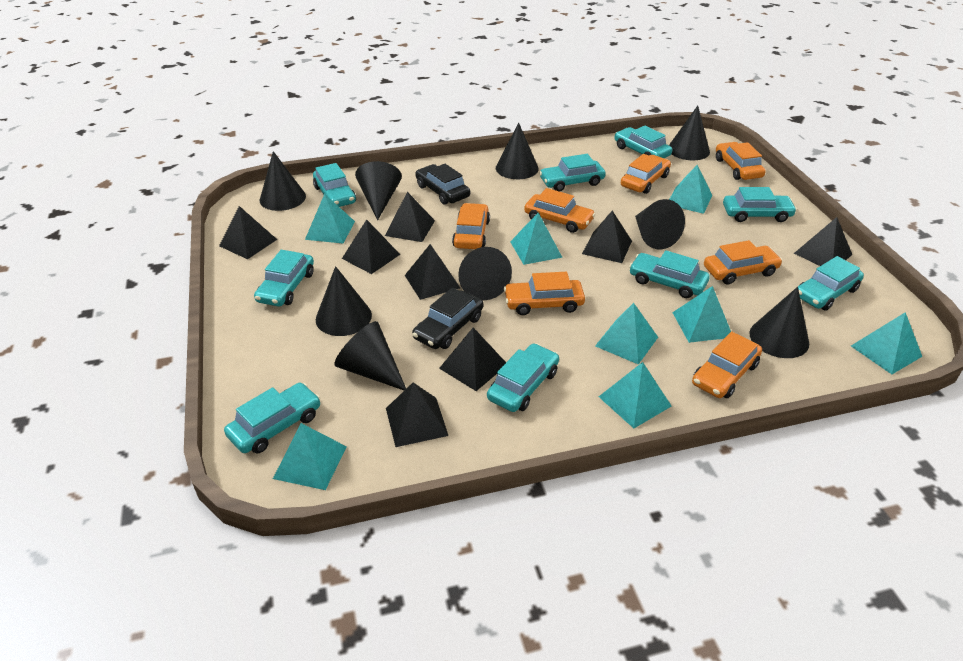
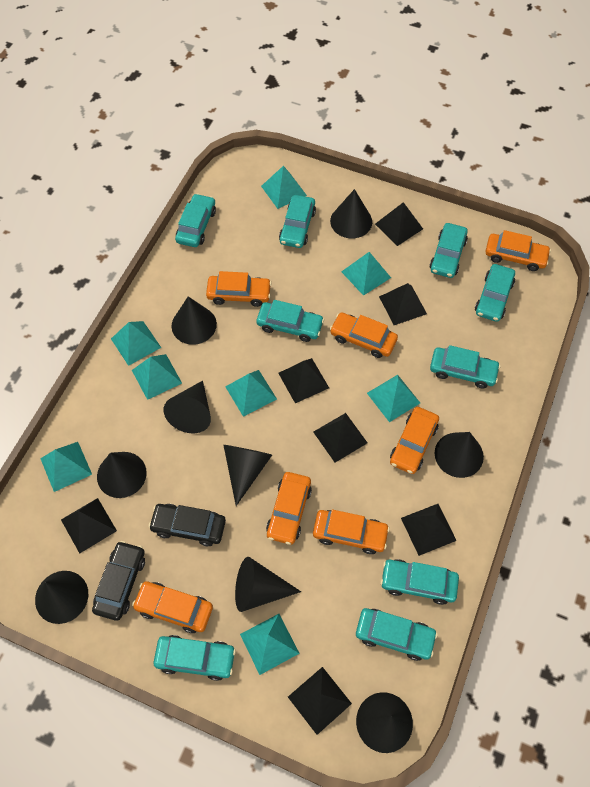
black pyramid: [219,206,277,259] [342,219,400,274] [385,192,435,242] [386,382,448,447] [405,244,460,300] [439,327,506,391] [582,211,632,263] [794,217,852,266] = 8 -> [61,498,117,553] [278,358,329,403] [288,667,352,735] [314,413,367,462] [375,202,423,246] [379,283,427,325] [401,504,457,556] = 7

